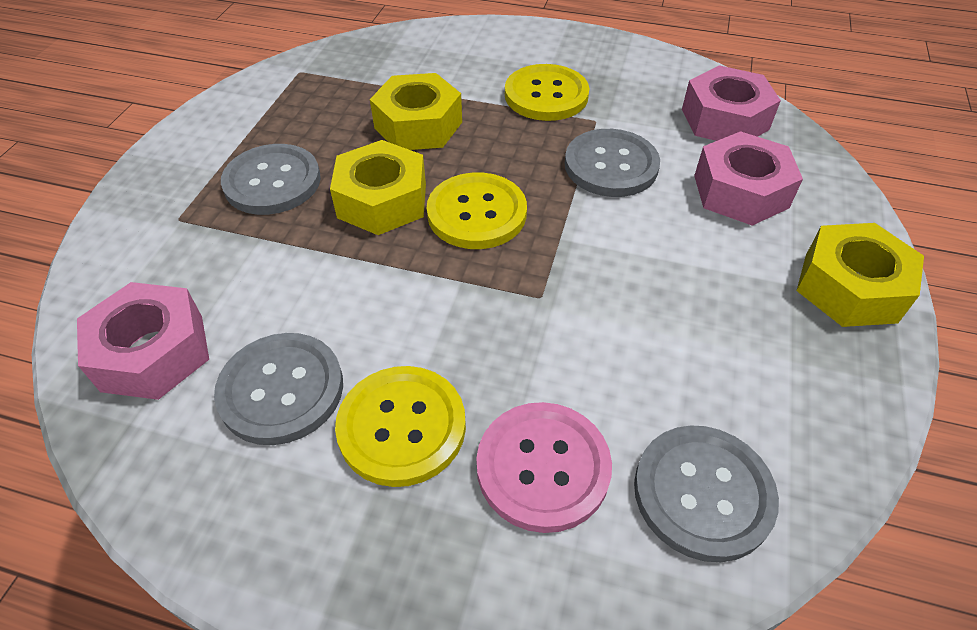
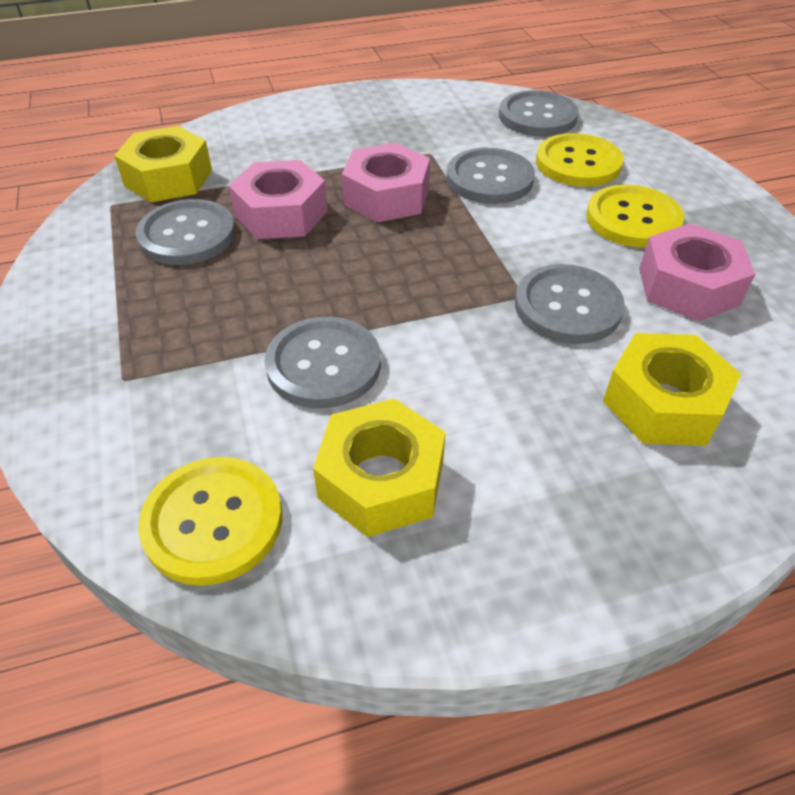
grey button: [214,333,343,445] [221,144,321,215] [565,129,660,197] [634,425,779,562] = 4 -> [136,199,236,265] [264,317,381,408] [447,148,535,204] [499,90,578,136] [515,264,625,344] = 5
pink button: [476,402,612,533] = 1 -> none = 0

